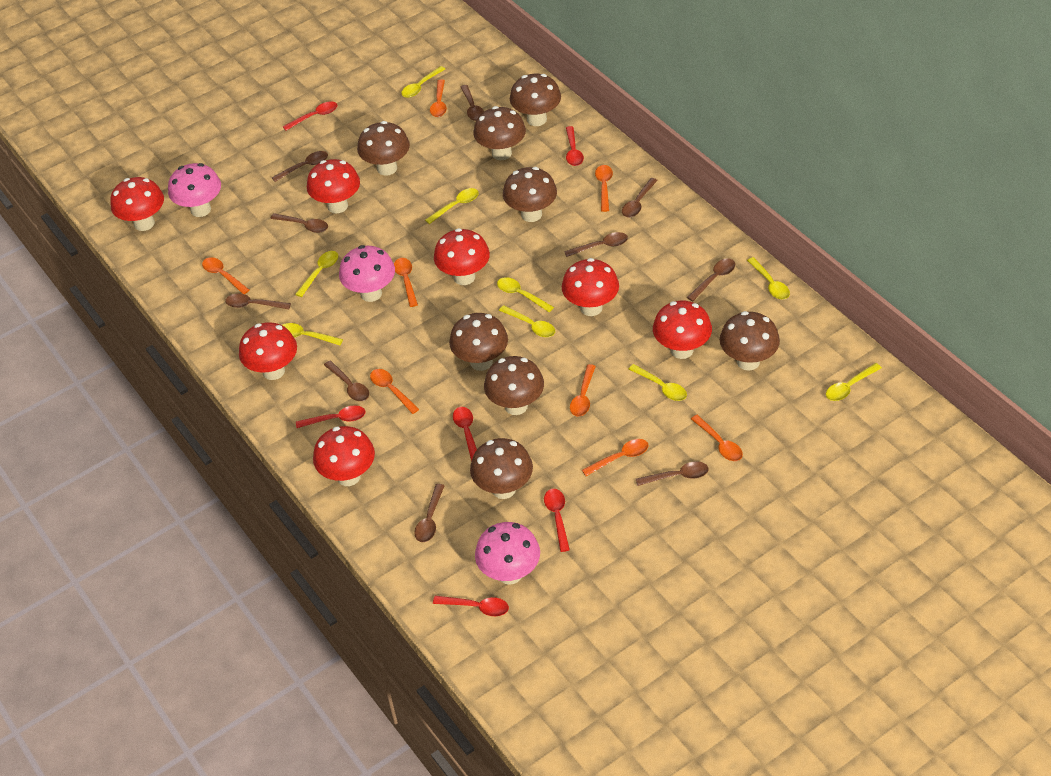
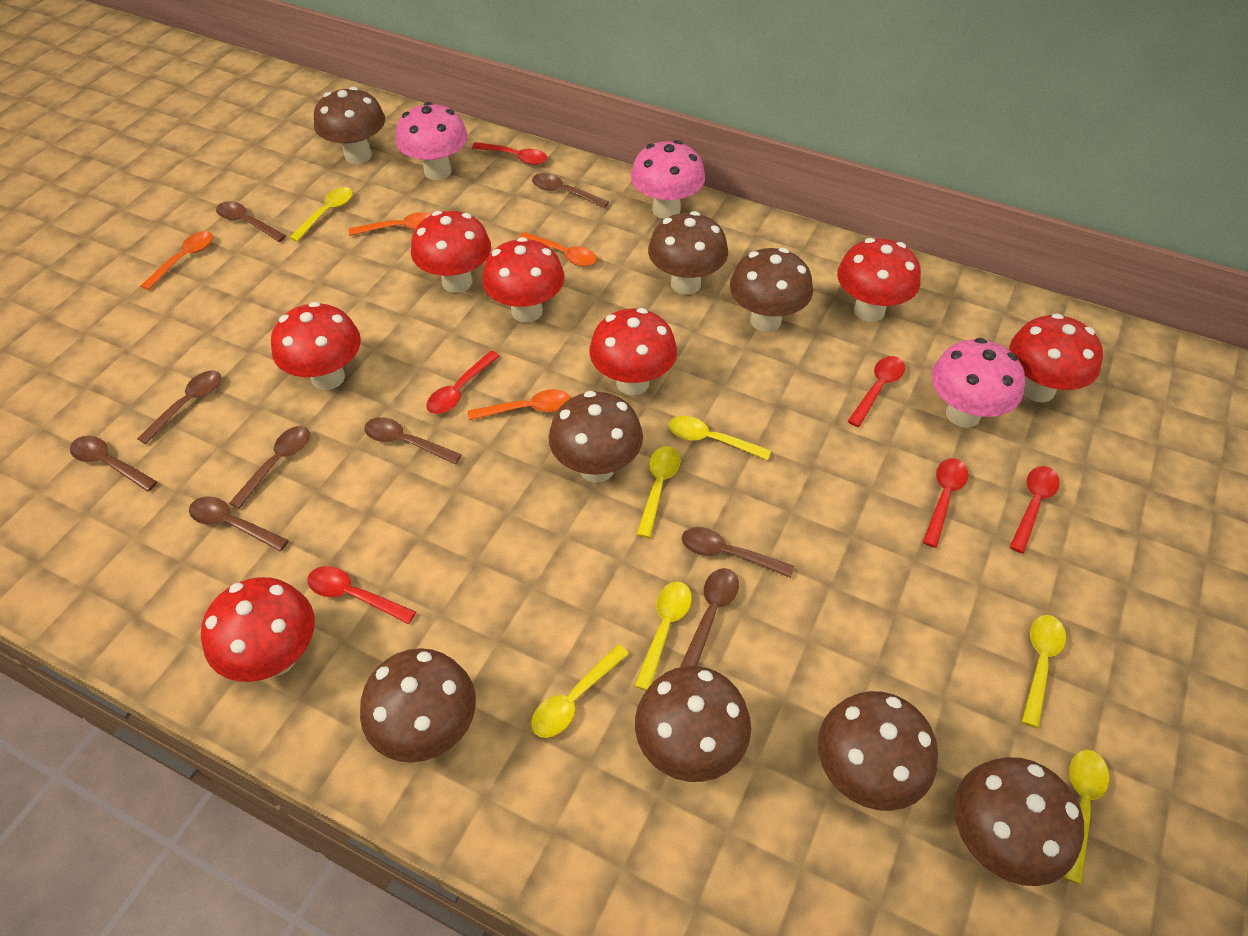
brown spoon: [225,294,291,309] [271,213,328,233] [272,151,328,182] [324,361,369,401] [414,484,445,542] [461,85,484,121] [564,232,628,257] [622,178,658,217] [636,461,709,486] [687,259,735,301] = 10 -> [70,436,158,492] [137,370,221,444] [189,496,289,551] [216,201,286,242] [230,426,310,509] [364,417,462,464] [532,173,609,208] [680,568,739,667] [682,527,794,578] = 9
orange spoon: [202,257,249,294] [370,369,419,414] [394,258,418,307] [430,79,447,117] [570,364,596,416] [582,439,649,476] [595,165,613,212] [691,415,743,461] = 8 -> [140,231,213,290] [349,212,432,236] [468,389,570,420] [518,232,597,266] = 4
yellow spoon: [282,323,343,345] [295,251,338,297] [401,66,445,98] [425,188,479,224] [497,277,554,312] [499,305,555,337] [629,364,687,401] [747,257,790,299] [826,363,882,401] = 9 -> [289,187,353,242] [531,644,629,738] [635,581,692,690] [637,446,680,538] [669,416,771,460] [1022,615,1066,728] [1063,749,1109,885] = 7

